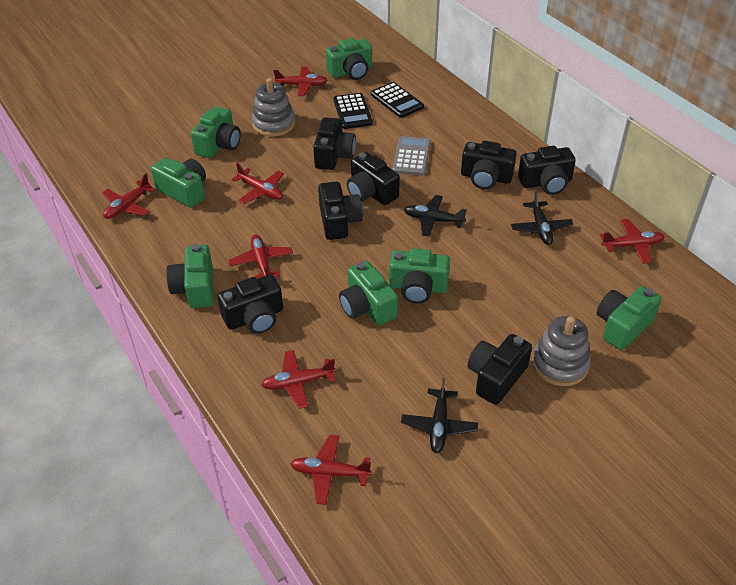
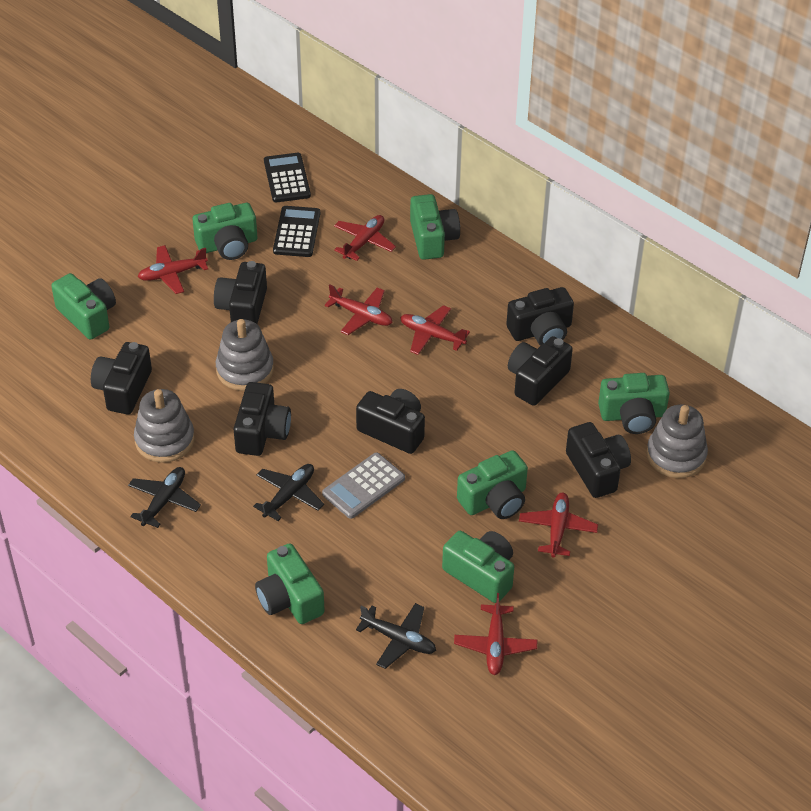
grey stacking toy: [252,78,295,137] [532,316,591,386] = 2 -> [134,389,195,463] [216,319,274,391] [646,404,708,478] = 3
red plane: [102,174,156,219] [228,235,293,279] [231,163,284,204] [262,350,336,409] [273,66,327,96] [290,435,371,505] [600,219,665,264] = 7 -> [138,245,208,294] [325,284,393,335] [334,215,396,261] [400,305,470,355] [454,593,537,675] [519,492,598,558] = 6

